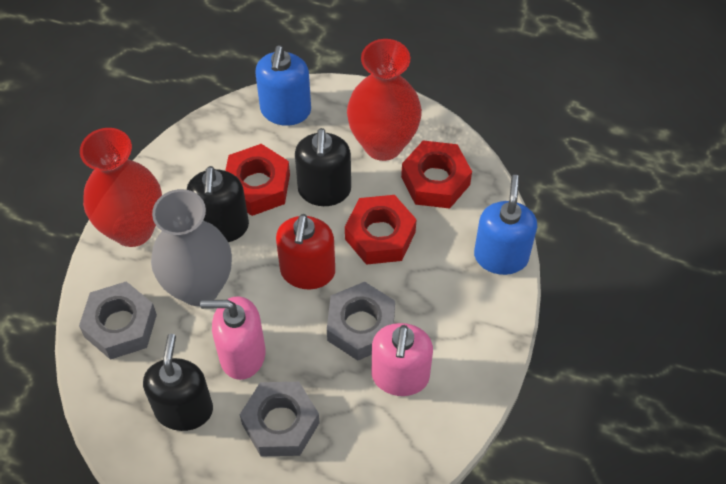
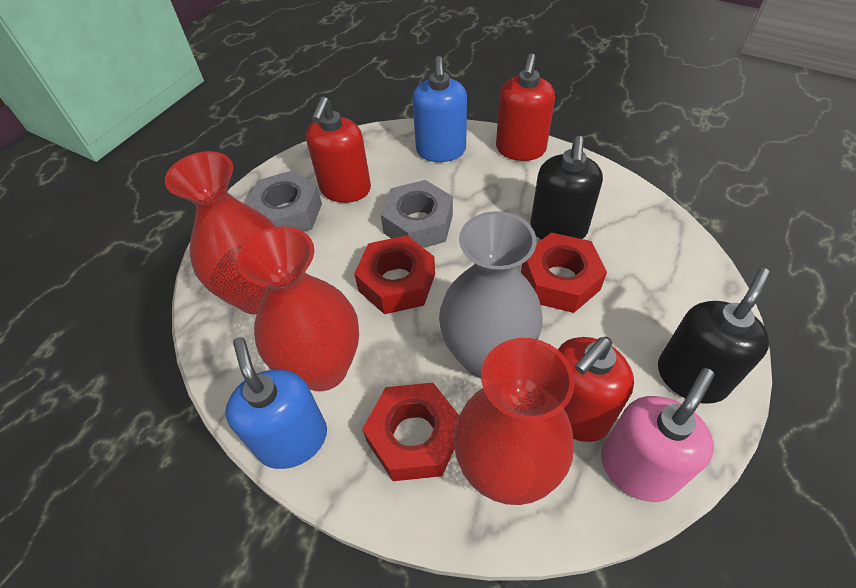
black soap dispenser: [143,334,213,431] [187,166,249,242] [295,128,351,206] = 3 -> [530,136,603,240] [658,268,770,404] = 2
grey nut: [79,281,157,360] [240,382,320,456] [327,282,395,361] = 3 -> [246,170,322,232] [381,180,453,248] = 2
pink soap dispenser: [200,296,265,380] [372,323,433,396] = 2 -> [601,368,715,502] = 1
red soap dispenser: [276,214,335,289] = 1 -> [306,97,371,203] [496,54,555,161] [558,337,634,442] = 3
red vase: [80,128,162,247] [347,39,422,161] = 2 -> [165,151,276,315] [237,226,359,391] [454,338,575,505] = 3

